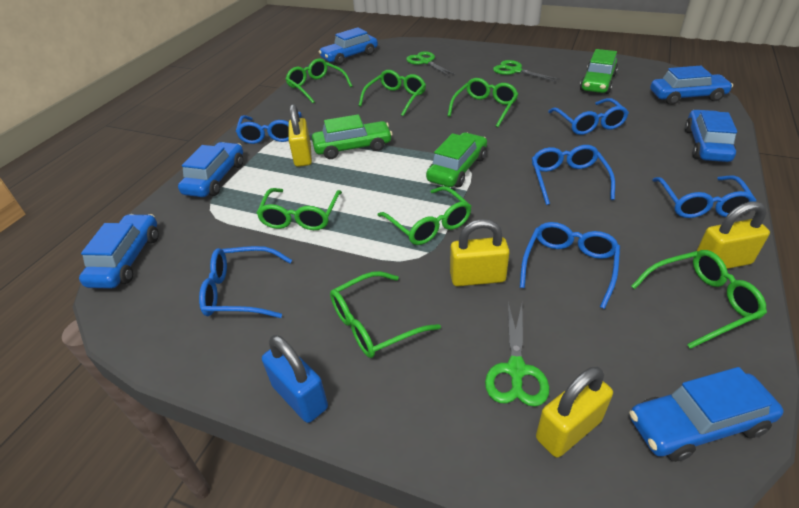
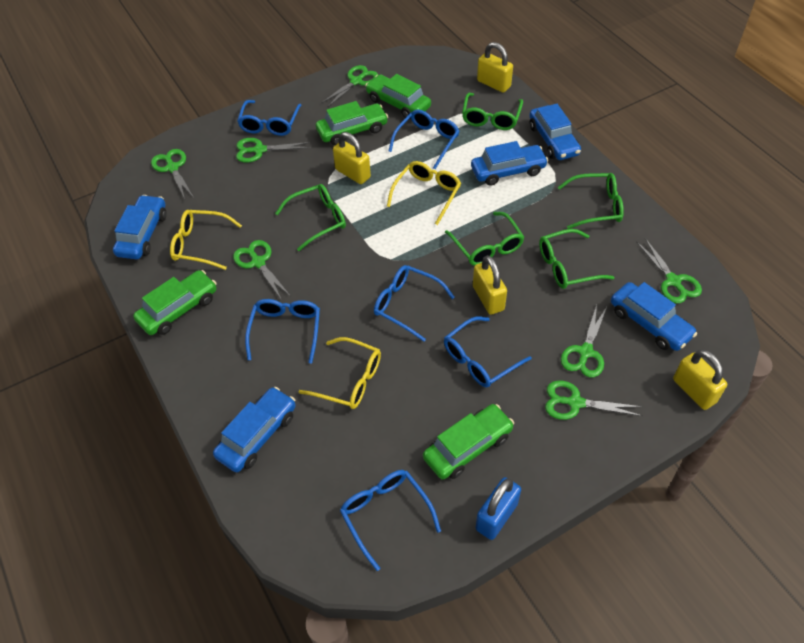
blue car: [79,214,159,289] [178,142,243,197] [319,27,378,65] [629,367,784,462] [650,66,733,105] [685,110,737,162] = 6 -> [113,195,167,259] [213,387,296,473] [471,141,548,186] [529,104,581,160] [611,282,697,351] = 5
green car: [312,114,393,159] [426,133,487,187] [580,49,618,94] = 3 -> [133,270,217,335] [316,101,388,145] [365,74,431,119] [423,404,514,479] = 4
green glasses: [256,188,342,230] [286,58,353,103] [330,271,441,358] [359,70,426,116] [378,186,472,245] [447,78,518,127] [631,250,767,349] = 7 -> [275,184,346,251] [445,212,524,266] [462,93,523,130] [539,229,615,289] [558,173,624,229] = 5
green scissors: [406,51,455,76] [485,303,550,407] [493,60,560,82] = 3 -> [151,149,194,200] [233,240,290,300] [236,138,310,163] [321,65,378,107] [545,381,643,420] [561,305,607,378] [636,238,702,304] = 7
yellow glasses: none = 0 -> [170,210,242,270] [298,337,381,409] [387,161,461,225] = 3

